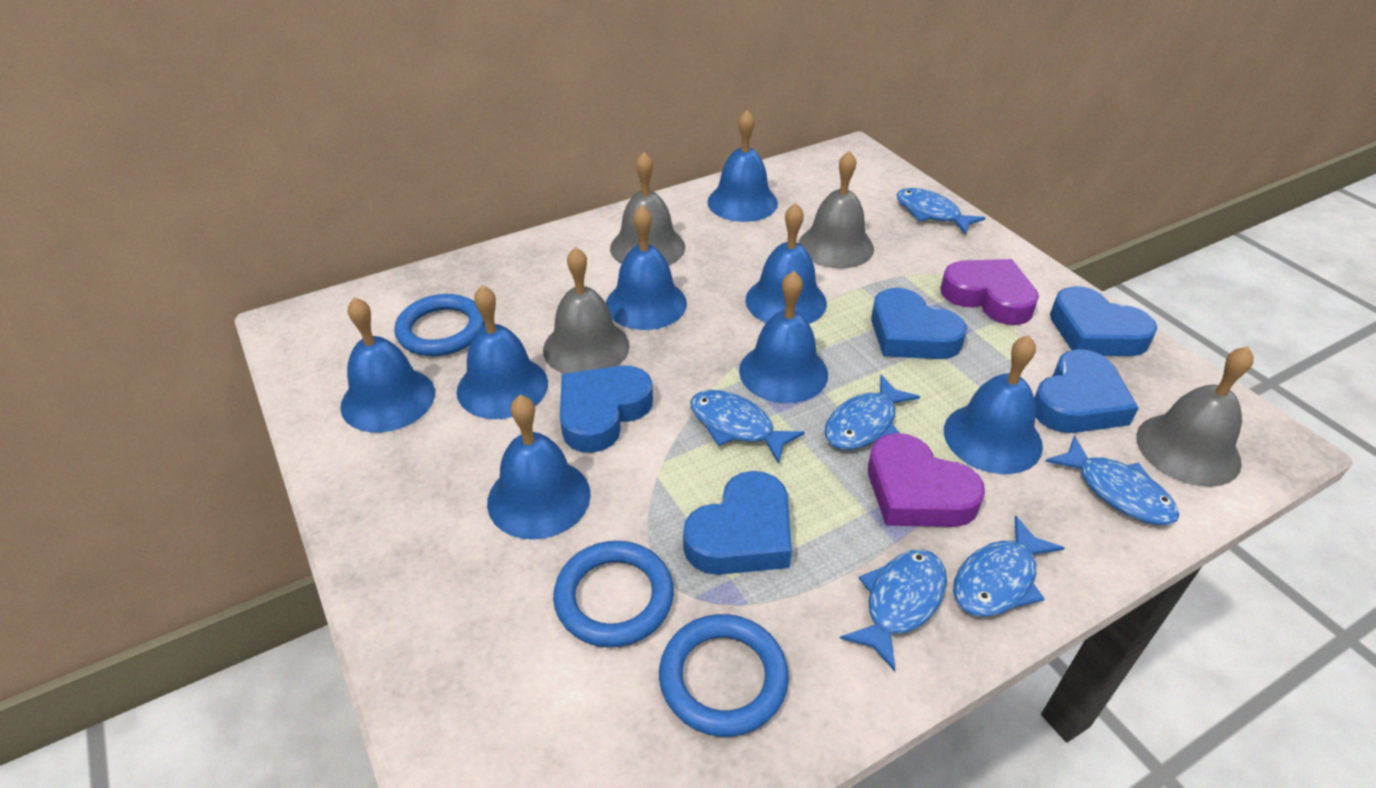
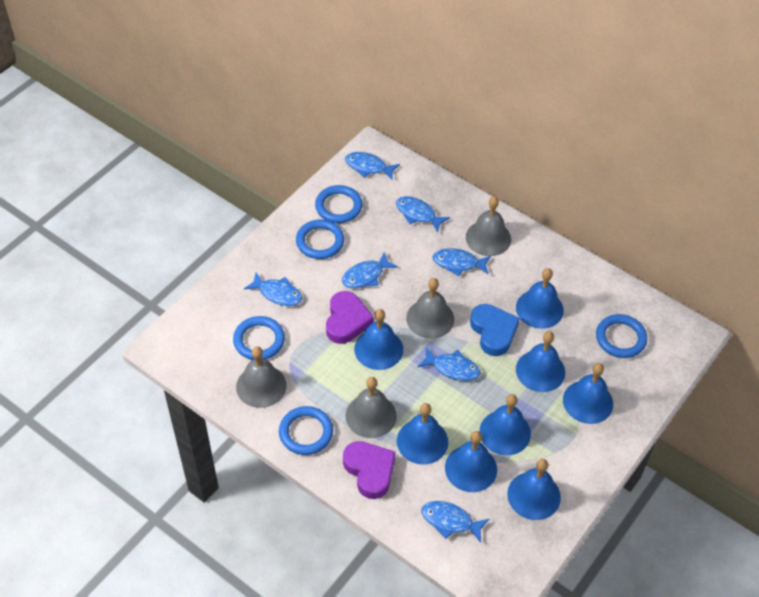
blue fish: [690,390,805,464] [824,375,920,450] [840,549,947,672] [896,188,985,235] [953,516,1064,617] [1045,436,1179,525] = 6 -> [244,272,302,306] [342,252,398,288] [345,152,400,180] [396,196,450,233] [418,348,480,381] [421,501,489,543] [433,248,491,276] = 7
blue heart: [560,366,653,453] [683,471,792,575] [871,288,967,359] [1034,349,1138,433] [1050,286,1157,356] = 5 -> [470,304,520,356] = 1
blue ring: [394,294,485,356] [553,541,674,647] [659,614,789,737] = 3 -> [233,316,285,360] [279,406,333,455] [296,220,344,259] [315,185,362,223] [596,314,647,358] = 5

